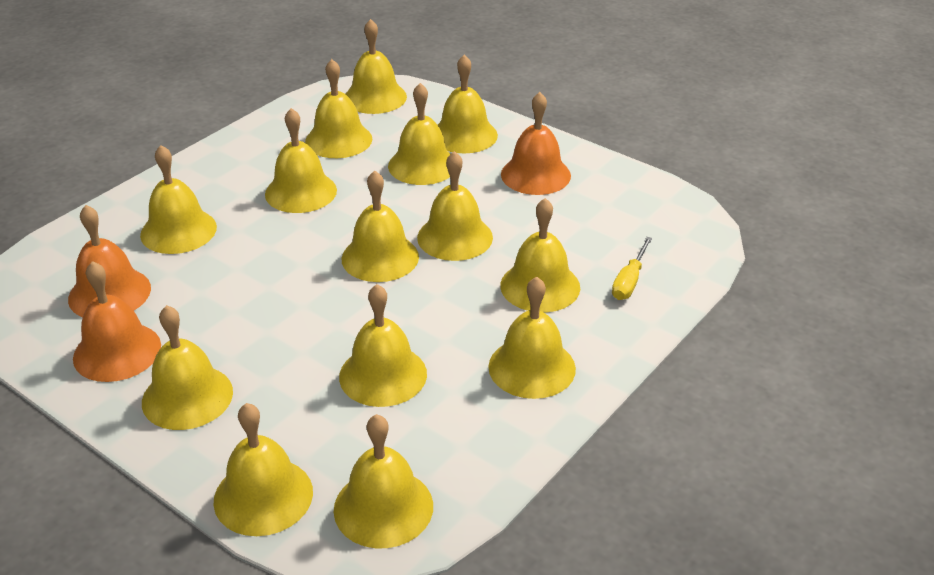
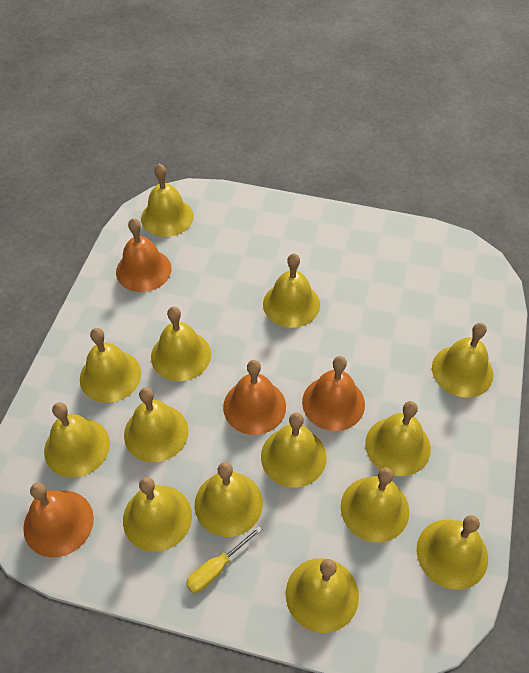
orange bell: [68,205,151,317] [73,261,161,382] [501,92,571,195] = 3 -> [23,482,94,557] [116,218,171,292] [223,360,286,435] [302,356,365,431] = 4

